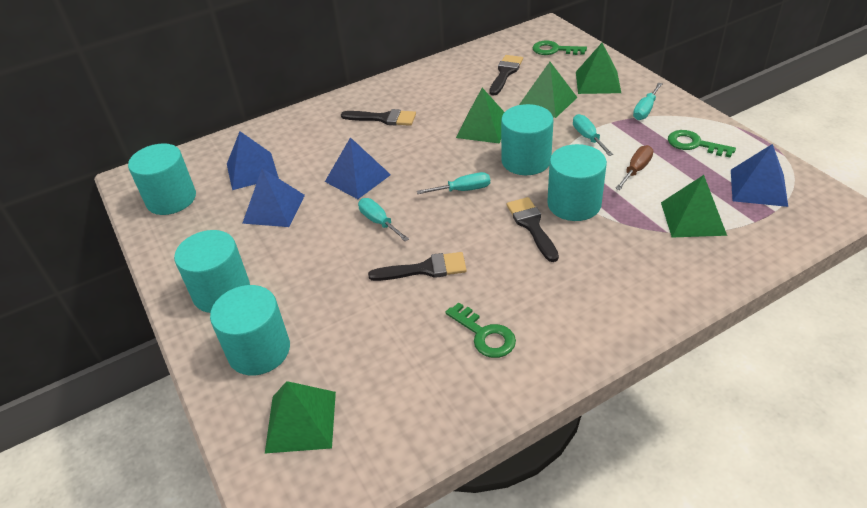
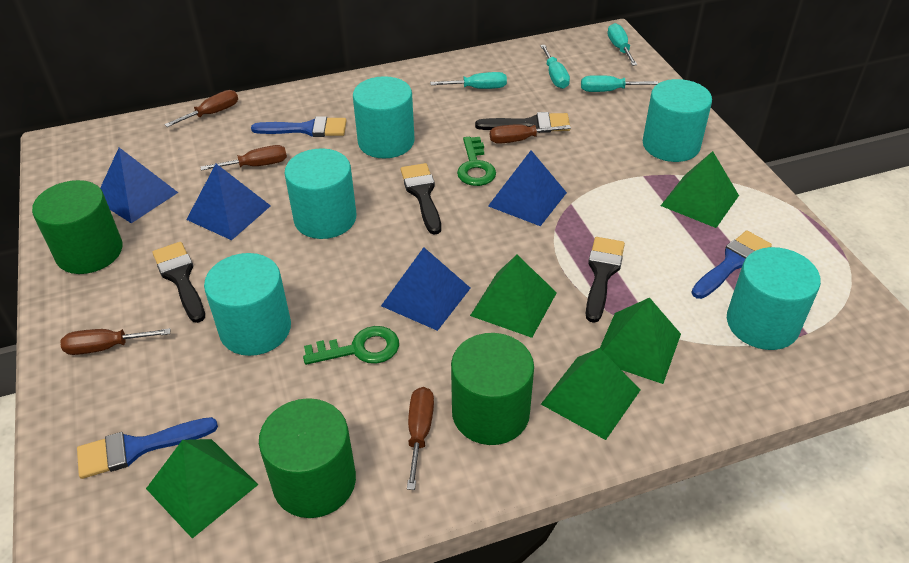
blue brush: none = 0 -> [77,417,218,479] [251,116,347,137] [691,230,772,299] = 3
brown screwdriver: [615,145,653,190] = 1 -> [60,328,171,355] [164,90,238,127] [200,145,287,171] [407,387,434,490] [490,124,571,144] = 5
green cylinder: none = 0 -> [32,180,123,274] [259,398,356,518] [451,333,534,445] = 3
green key: [445,302,516,358] [532,40,587,55] [668,130,736,158] = 3 -> [303,326,399,365] [457,137,496,186] = 2

